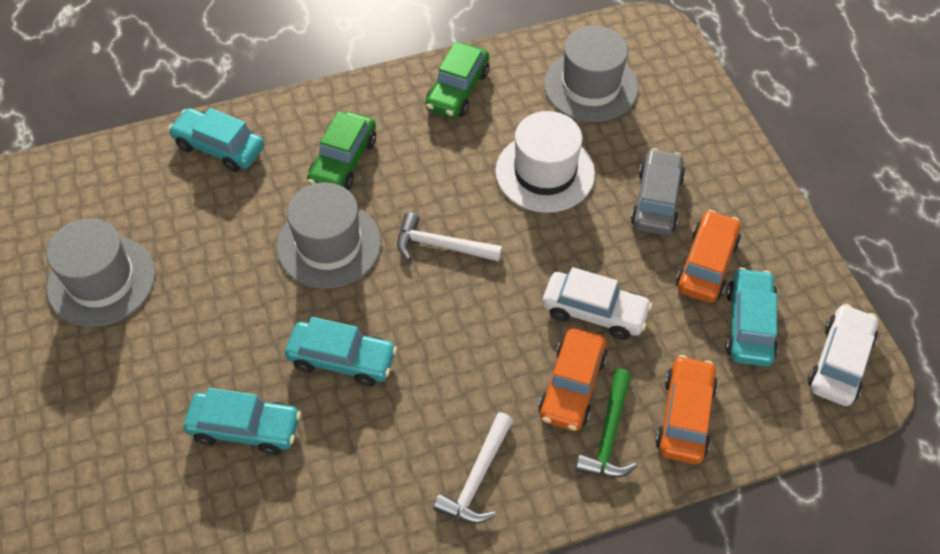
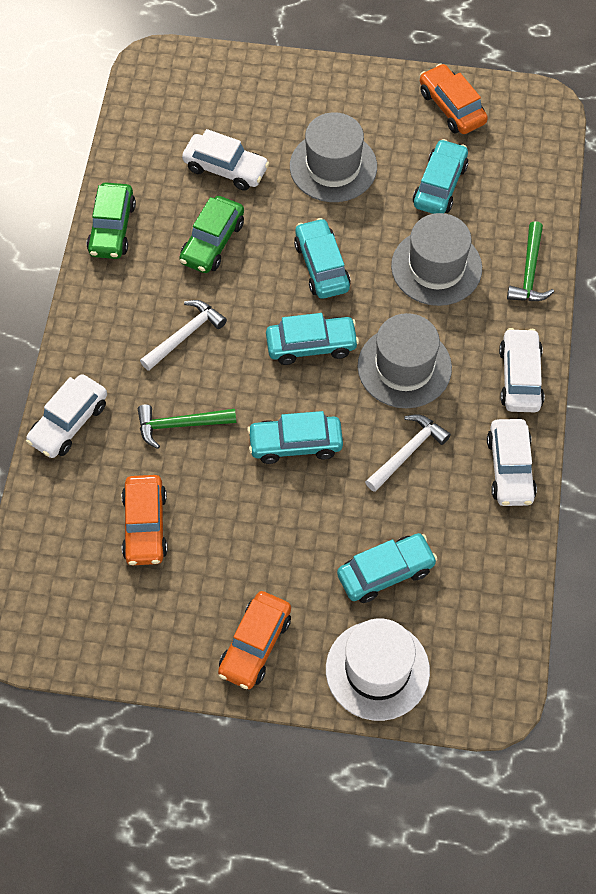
green hammer: [576,369,637,478] = 1 -> [138,404,236,449] [507,221,554,301] = 2
grey car: [631,148,685,235] = 1 -> none = 0
turquoise car: [168,108,264,172] [184,388,301,455] [285,317,397,387] [725,268,778,367] = 4 -> [247,411,343,464] [266,313,359,365] [294,218,351,299] [337,533,437,603] [413,139,468,214] = 5
white car: [542,267,652,340] [808,304,878,406] = 2 -> [26,374,107,458] [182,129,269,191] [487,419,537,506] [499,328,544,412] = 4

